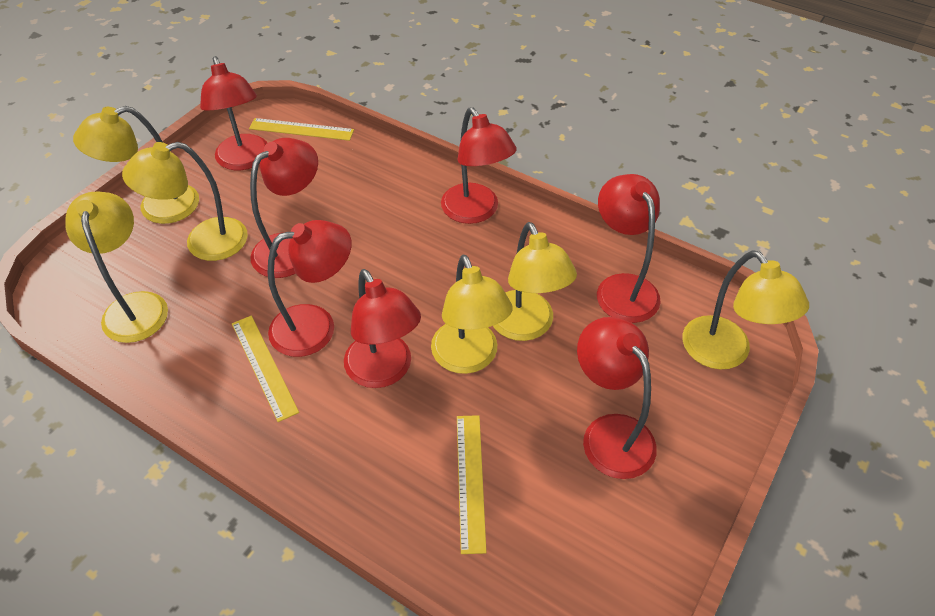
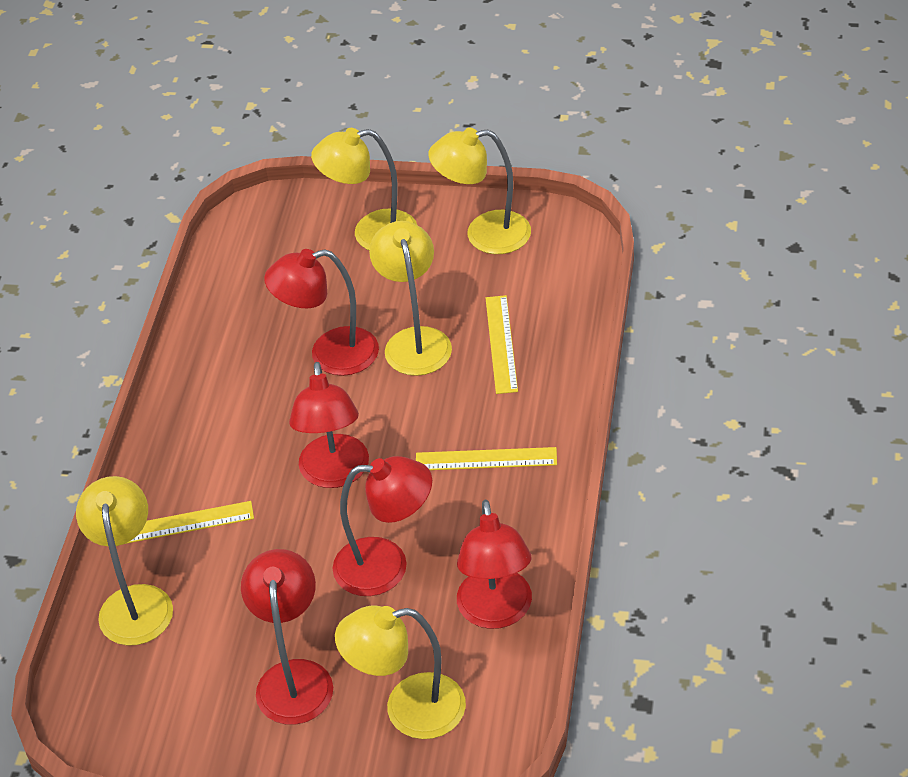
red lamp: [200,56,267,170] [250,138,318,278] [268,220,352,357] [344,269,421,388] [441,107,517,224] [577,317,657,479] [597,174,661,323] = 7 -> [241,549,333,725] [264,249,379,376] [289,362,369,488] [332,456,432,596] [457,500,532,629] = 5
yellow lamp: [66,192,168,343] [73,106,199,224] [122,142,248,261] [431,255,512,374] [493,222,577,341] [682,250,809,370] = 6 -> [76,476,173,646] [311,128,417,250] [335,606,466,739] [369,221,452,376] [428,128,531,254] = 5

